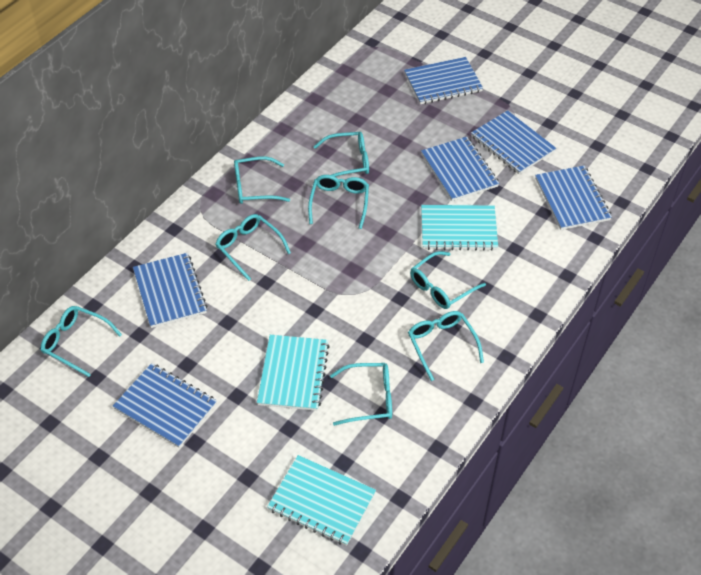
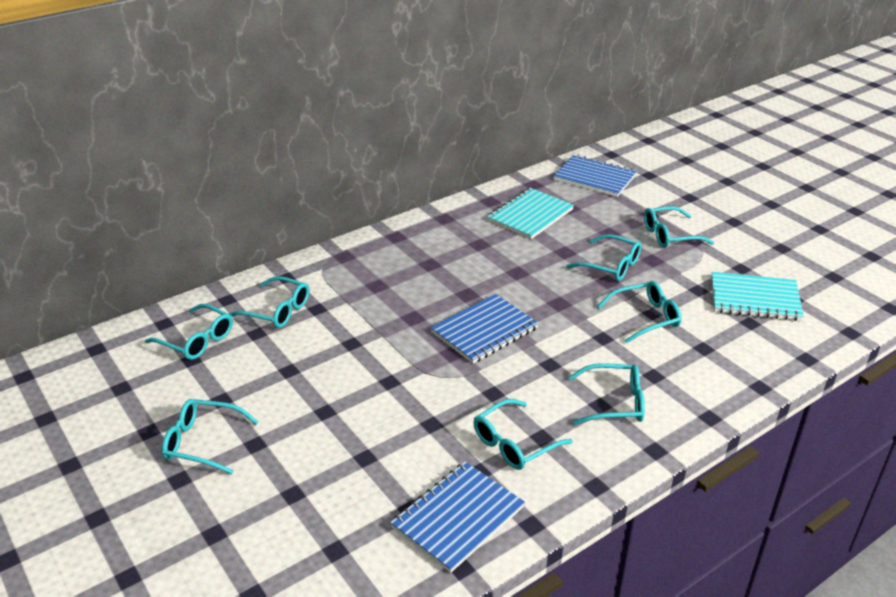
blue notebook: [113,363,217,448] [133,253,207,328] [404,57,483,104] [421,137,499,201] [471,110,556,174] [535,166,612,230] = 6 -> [390,461,525,573] [430,294,539,364] [553,155,637,197] = 3
turquoise notebook: [257,335,330,411] [267,455,376,546] [421,205,498,251] = 3 -> [487,188,574,239] [711,272,804,321] = 2

